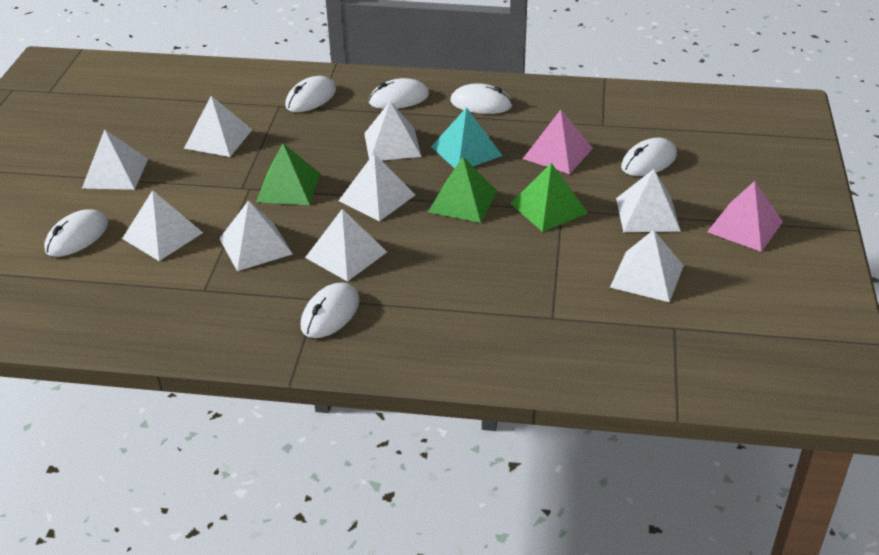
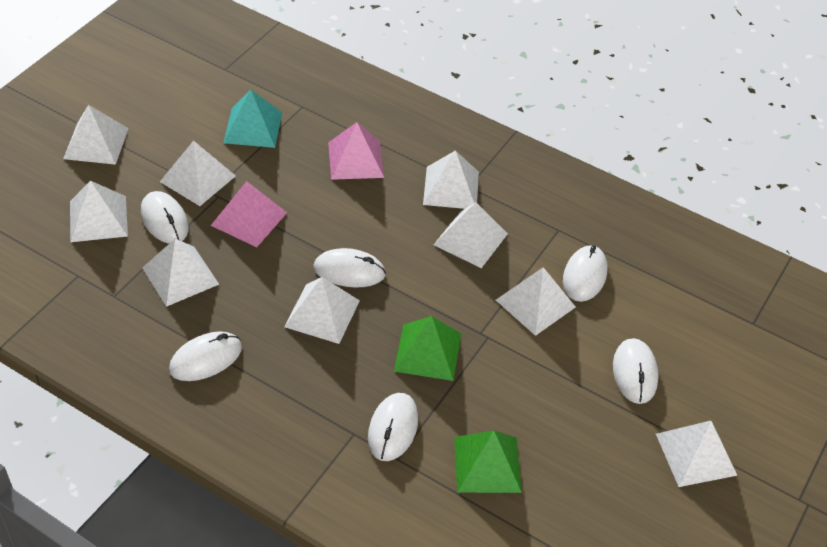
green pyramid: [256,143,320,205] [428,157,497,223] [510,163,587,232] = 3 -> [394,316,461,381] [454,430,522,493] = 2

